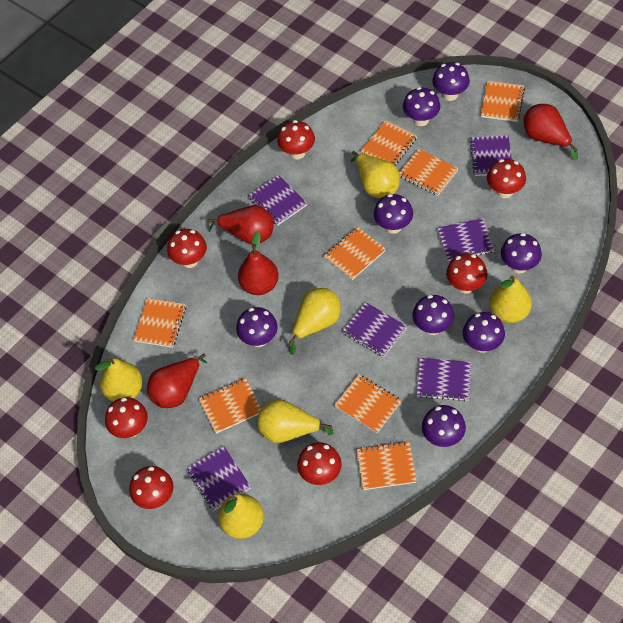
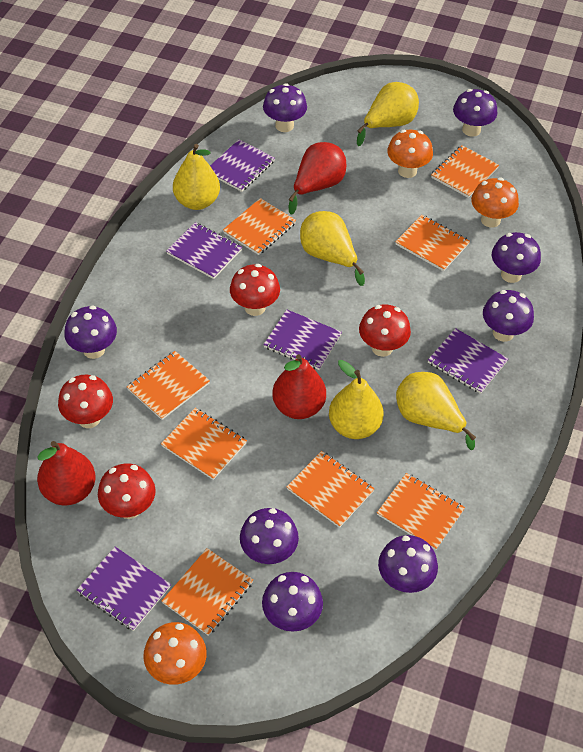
orange mushroom: none = 0 -> [143,622,207,685] [387,130,433,178] [471,178,519,228] = 3
purple notebook: [187,446,251,510] [248,175,308,226] [342,302,407,357] [417,358,472,401] [437,218,495,261] [470,135,512,176] = 6 -> [77,547,171,631] [166,222,242,279] [210,139,275,192] [263,310,342,370] [428,328,508,394] = 5
red mushroom: [105,397,148,438] [129,466,174,509] [167,229,207,268] [277,120,315,159] [297,442,342,485] [446,253,487,293] [487,159,526,198] = 7 -> [58,375,113,428] [98,464,156,519] [230,264,280,316] [359,305,411,357] = 4
red pear: [147,354,207,408] [208,205,274,244] [238,231,279,295] [523,104,578,160] = 4 -> [37,441,95,505] [272,354,326,419] [289,142,346,215] = 3
yellow pear: [95,357,143,402] [218,494,264,539] [258,399,333,443] [288,288,341,355] [351,151,400,198] [489,276,532,323] = 6 -> [173,144,220,210] [300,211,365,286] [329,360,384,439] [357,82,419,146] [396,372,476,450] = 5

